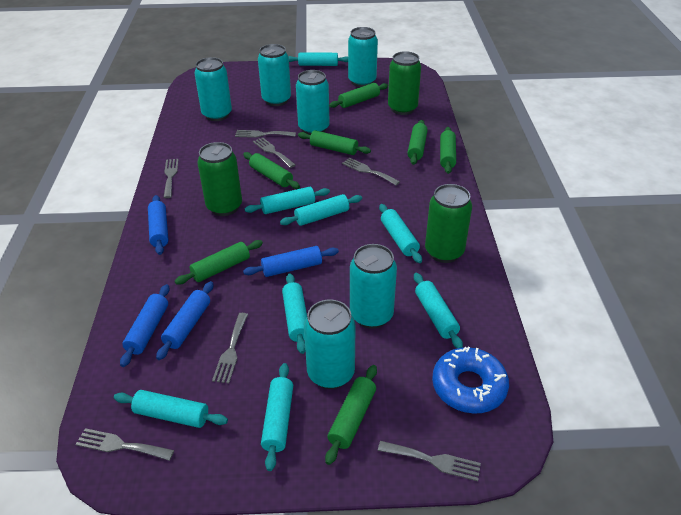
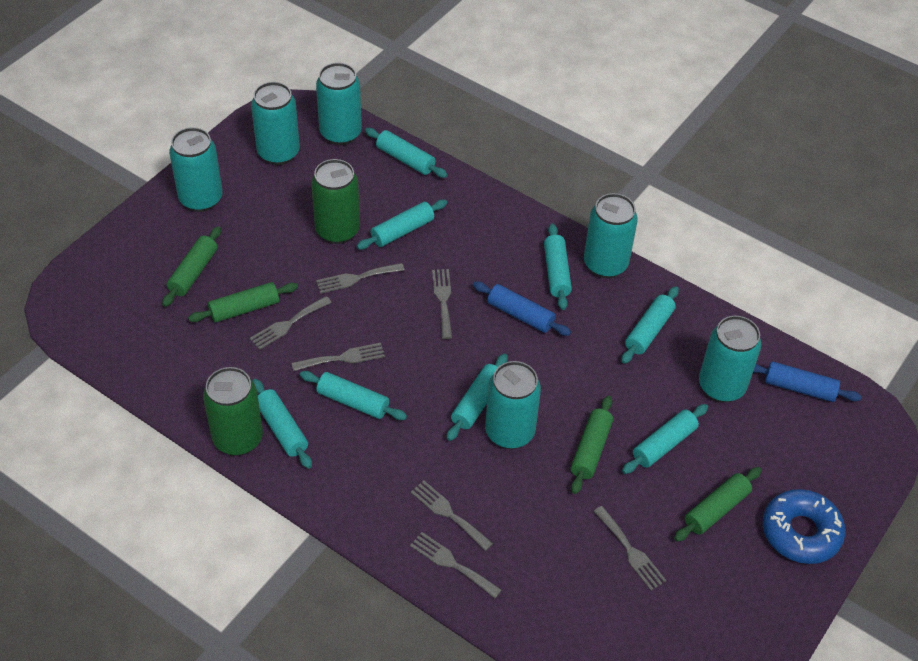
blue rolling pin: [120,284,170,367] [148,195,168,255] [156,281,213,360] [243,246,339,277] = 4 -> [473,281,571,336] [753,361,862,402] = 2
green can: [197,142,242,216] [388,51,421,115] [425,184,472,263] = 3 -> [203,367,263,456] [311,159,360,244] = 2
green rolling pin: [175,240,263,284] [243,152,300,189] [298,130,371,155] [325,365,377,465] [329,83,388,108] [407,120,428,165] [440,127,456,174] = 7 -> [162,226,221,307] [188,282,298,323] [571,396,613,494] [674,467,761,542] = 4

